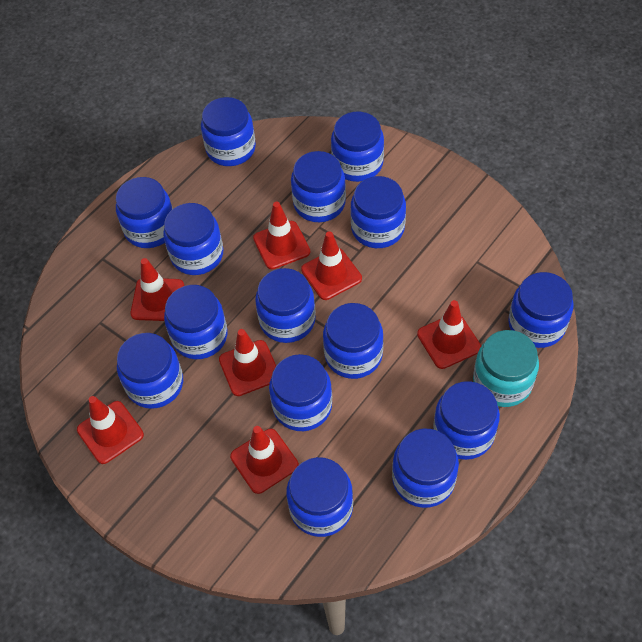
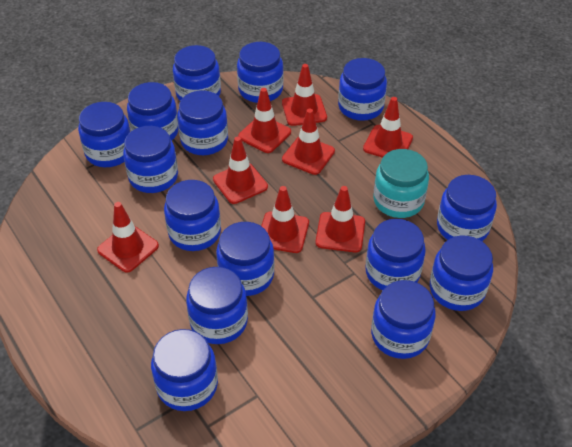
red traffic cone: [77,396,144,464] [131,258,184,321] [219,329,276,396] [230,426,299,494] [253,202,310,269] [301,231,362,300] [417,300,481,369] = 7 -> [97,202,159,273] [213,136,268,204] [238,88,291,153] [261,186,309,253] [282,64,327,126] [282,109,335,175] [315,186,365,253] [363,97,413,158] = 8

